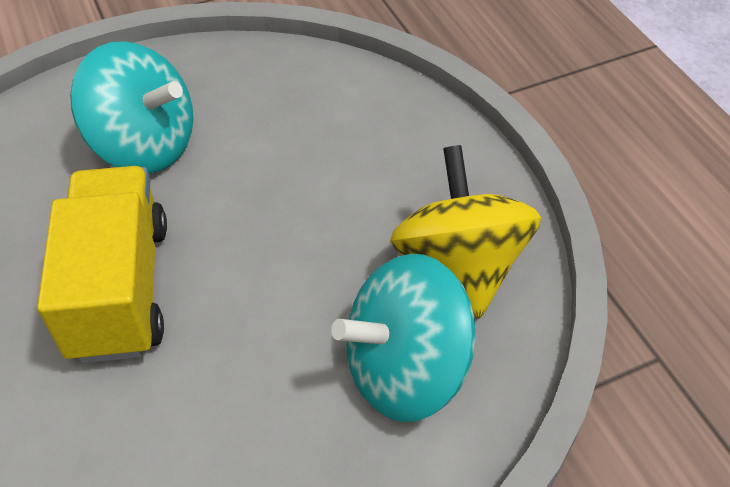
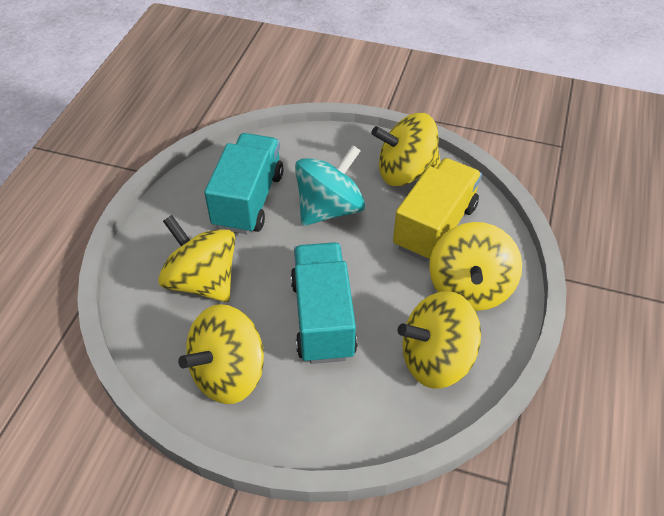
turquoise spinning top: [70,41,193,173] [331,254,476,422] = 2 -> [295,145,365,226] = 1
turquoise truck: none = 0 -> [204,133,284,234] [290,242,358,364] = 2
yellow spinning top: [390,145,541,319] = 1 -> [158,215,236,302] [178,304,264,404] [372,113,440,186] [398,291,481,389] [429,222,522,311] = 5

